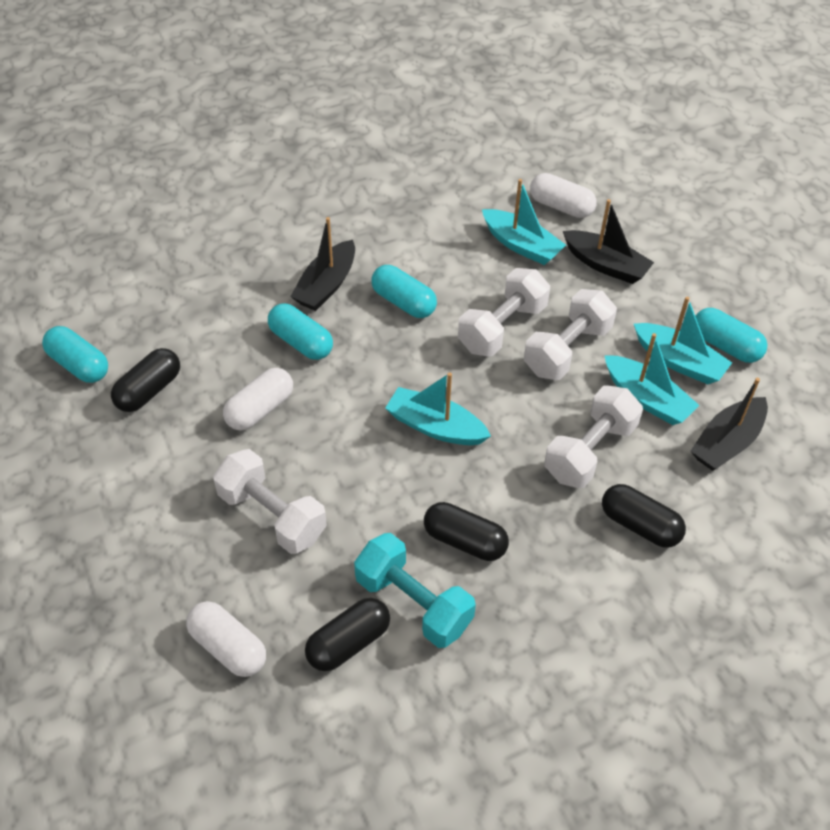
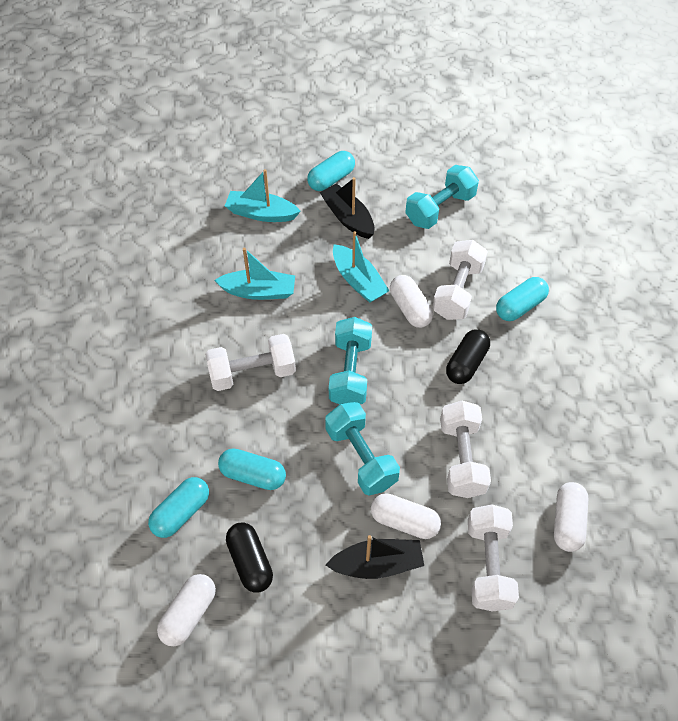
black boat: [290,217,355,311] [563,199,654,284] [691,378,768,471] = 3 -> [319,177,374,239] [326,535,424,579] = 2
black capsule: [111,348,180,412] [305,598,390,671] [424,502,509,561] [602,484,686,548] = 4 -> [226,522,273,593] [446,329,490,384] = 2
turquoise boat: [385,372,491,445] [482,179,566,265] [604,333,699,425] [634,297,732,384] = 4 -> [214,248,295,300] [225,169,301,222] [333,231,389,303] = 3
turquoise dumbbell: [354,533,476,648] = 1 -> [325,402,400,496] [329,317,372,404] [405,165,479,229] = 3
white capsule: [186,601,266,677] [223,368,293,430] [530,173,597,218] = 3 -> [157,574,216,646] [371,493,441,539] [390,275,433,328] [554,482,589,552] = 4

